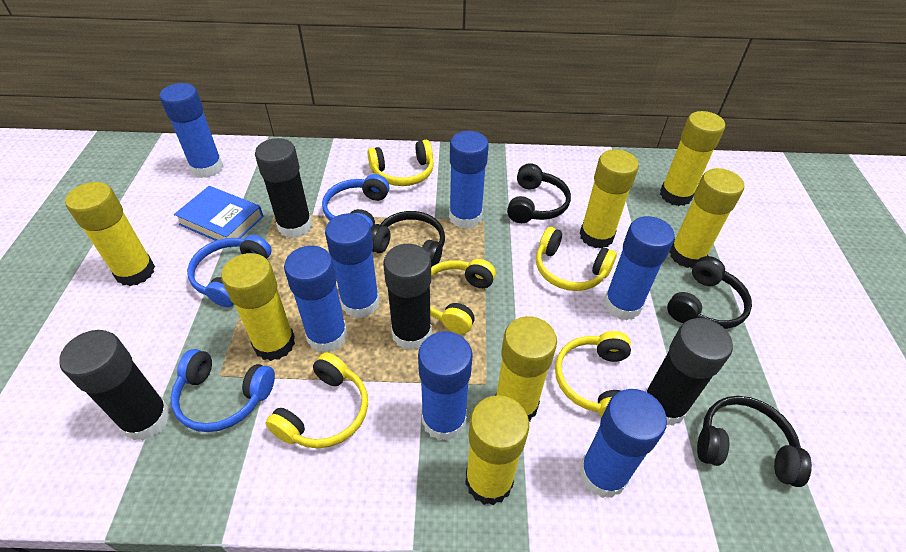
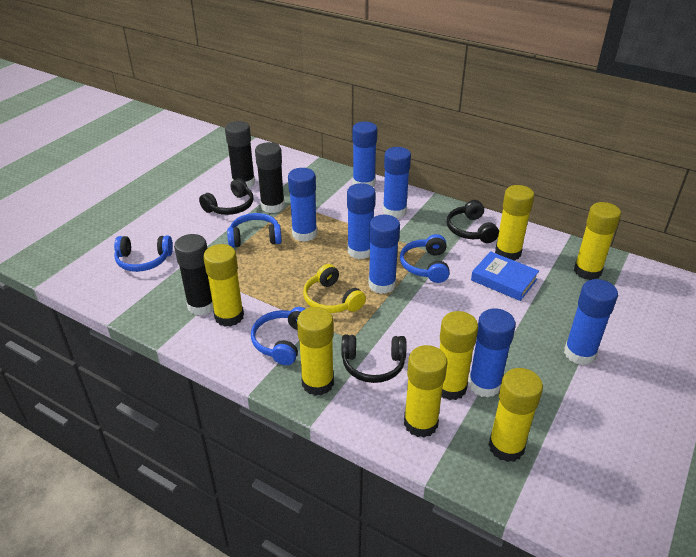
black glue stick: [59,330,170,441] [255,138,312,238] [383,244,432,350] [645,318,733,426] = 4 -> [174,234,214,316] [225,121,255,188] [255,142,285,213] = 3
black headphones: [371,211,445,267] [507,163,571,223] [667,256,752,329] [697,396,812,487] = 4 -> [199,178,253,215] [341,334,406,383] [447,200,499,243] = 3
blue headphones: [170,349,275,432] [187,235,272,307] [322,174,389,227] = 3 -> [114,236,173,272] [227,213,282,248] [251,307,306,365] [400,234,449,283] = 4
yellow headphones: [265,353,368,448] [368,140,434,186] [430,259,496,334] [536,227,617,291] [555,331,631,417] = 5 -> [303,264,366,313] = 1

